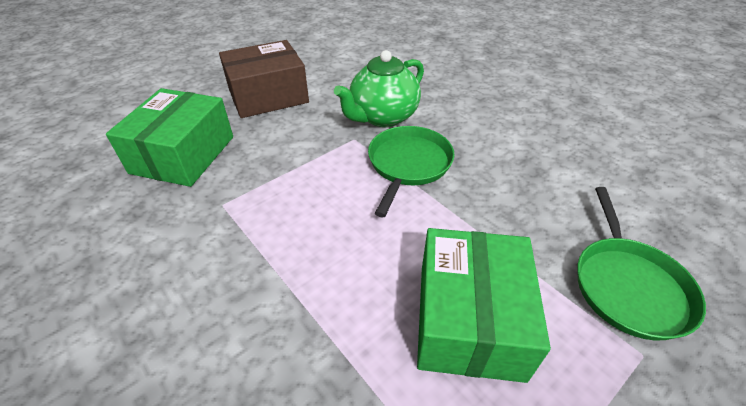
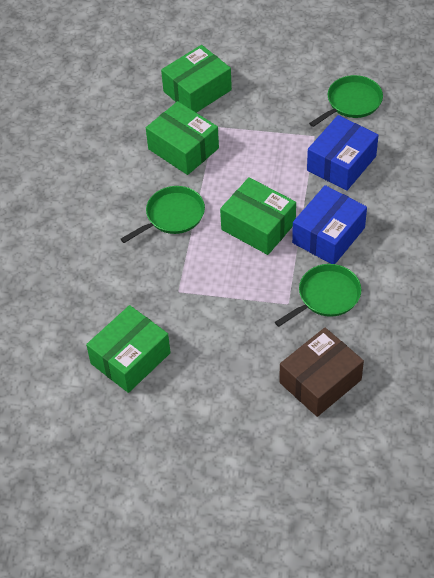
blue box: none = 0 -> [292,185,367,264] [307,115,379,191] = 2
green box: [106,88,233,187] [417,228,551,383] = 2 -> [86,305,171,393] [146,101,219,175] [161,45,232,113] [220,177,296,255] = 4
green pan: [368,126,455,217] [578,187,706,340] = 2 -> [121,186,205,243] [275,264,361,327] [309,75,383,127] = 3
green teapot: [334,50,424,127] = 1 -> none = 0

